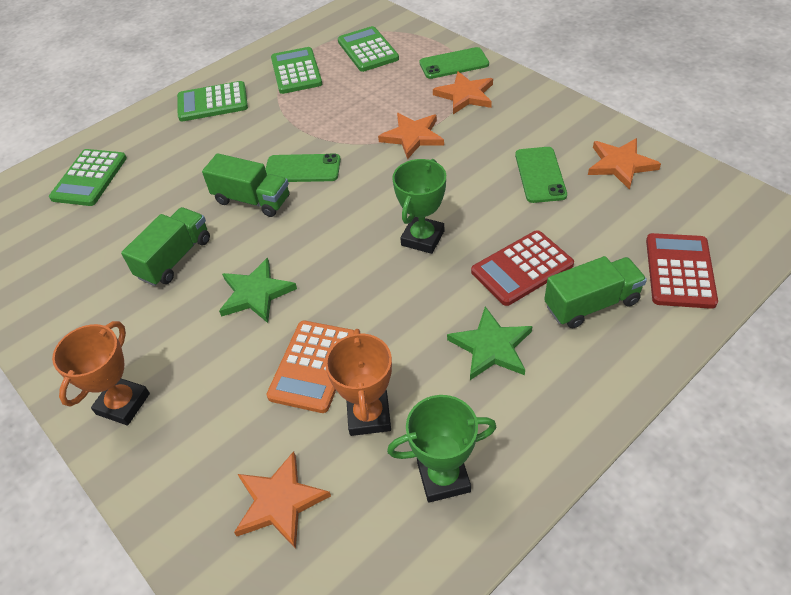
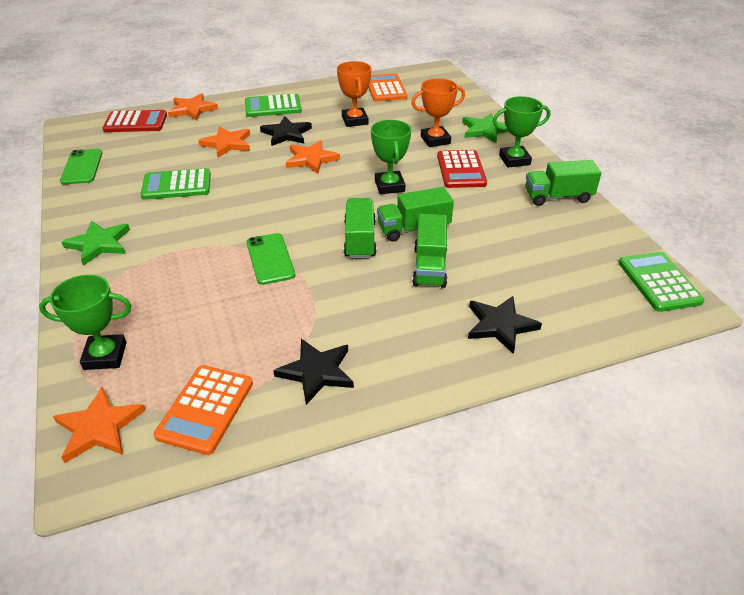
black star: none = 0 -> [260,116,312,146] [273,339,354,405] [468,296,542,354] = 3
green calculator: [49,149,127,206] [177,81,248,121] [271,47,322,94] [338,26,399,72] = 4 -> [141,168,211,200] [245,93,302,117] [619,252,705,312] = 3
green phone: [265,154,341,182] [419,47,489,79] [515,147,567,203] = 3 -> [60,149,102,185] [246,233,295,285] = 2
green trophy: [387,395,496,503] [392,159,446,254] = 2 -> [39,275,131,370] [371,120,411,194] [493,96,551,167] = 3
green truck: [121,207,210,286] [202,153,289,217] [544,256,647,328] = 3 -> [344,198,377,258] [377,187,454,242] [412,214,447,288] [525,160,602,206] = 4
orange calculator: [266,321,354,413] = 1 -> [154,365,253,455] [368,74,407,101] = 2

